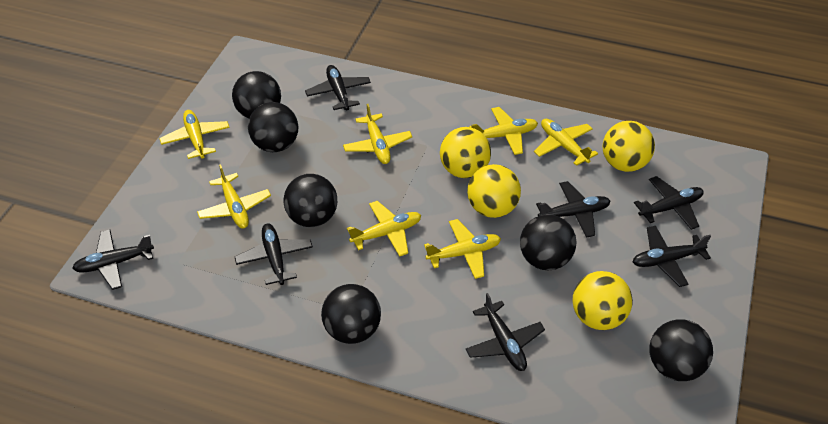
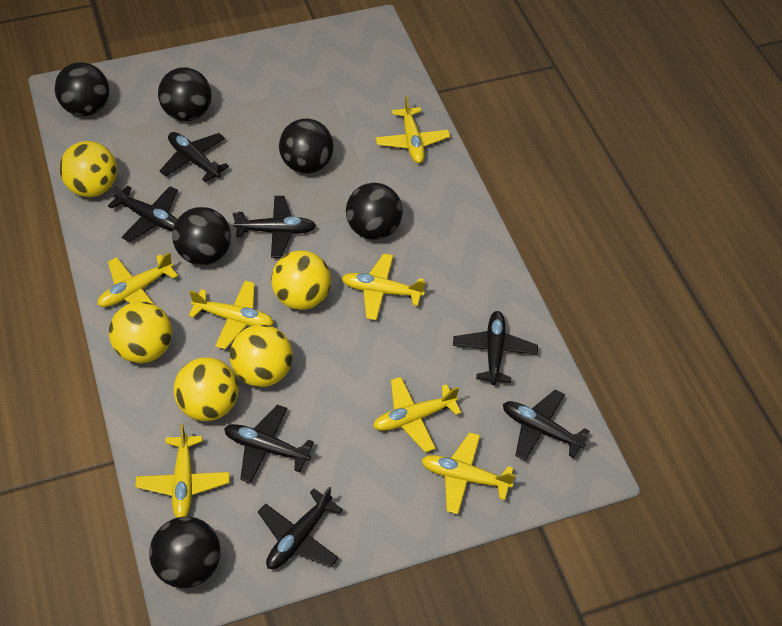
yellow ball: [440,127,491,178] [467,164,521,218] [573,271,633,330] [603,121,655,172] = 4 -> [59,141,117,197] [109,301,172,363] [174,357,238,421] [230,325,293,387] [271,250,331,310] = 5

